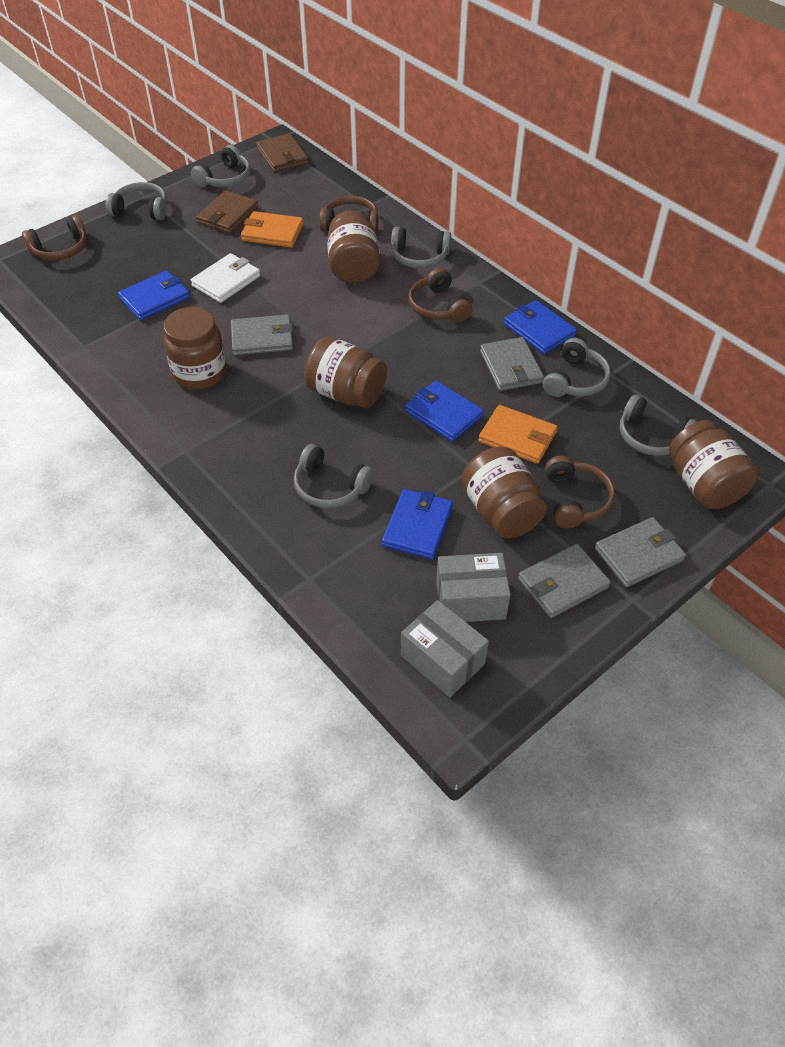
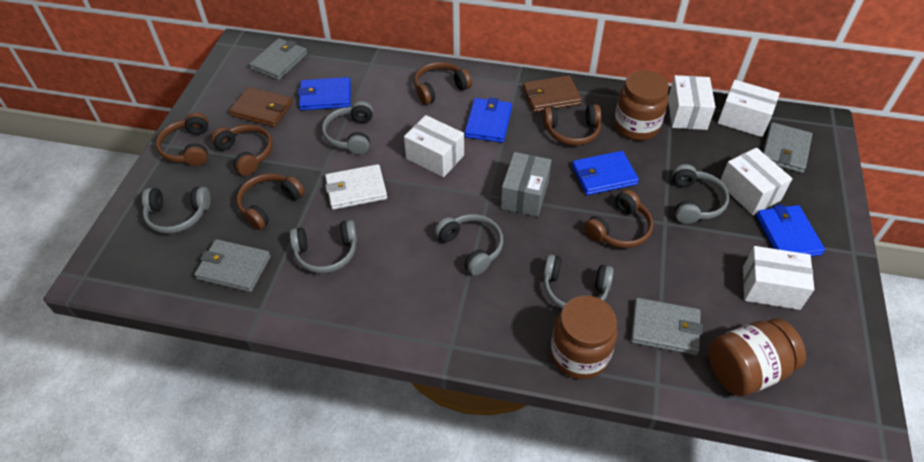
brown headphones: [22,215,87,261] [319,196,378,233] [408,267,473,322] [545,456,615,529] = 4 -> [156,112,208,166] [211,124,273,176] [236,173,305,230] [414,62,472,105] [543,104,601,146] [584,189,653,248] = 6
brown jar: [164,307,227,390] [304,337,387,408] [327,210,380,283] [462,447,547,538] [669,420,758,509] = 5 -> [551,296,617,379] [614,71,669,140] [709,318,806,396] = 3
grey box: [401,600,489,697] [436,553,511,622] = 2 -> [501,152,551,217] = 1
orange wallet: [241,211,303,248] [479,405,558,464] = 2 -> none = 0
white box: none = 0 -> [404,115,464,177] [668,75,715,130] [718,80,780,137] [720,148,793,215] [743,246,814,310] = 5

